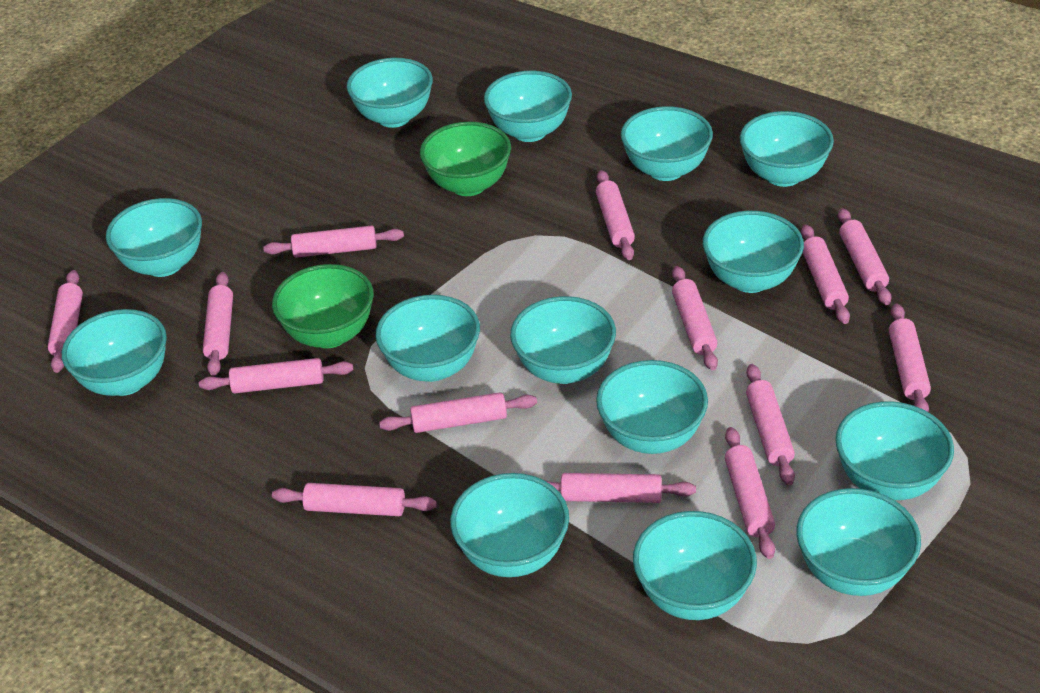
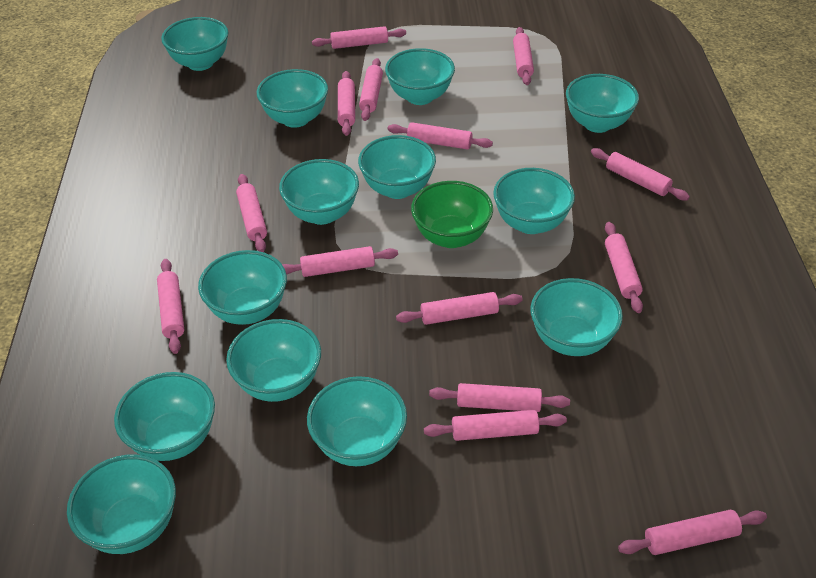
green bowl: [272,264,374,348] [420,122,511,196] = 2 -> [411,181,493,248] = 1
turquoise bowl: [62,309,167,396] [106,198,202,277] [347,58,433,128] [375,295,480,382] [450,473,569,577] [484,71,572,142] [510,296,616,384] [596,360,708,454] [621,106,713,181] [633,511,757,620] [703,211,804,293] [740,111,834,187] [796,488,921,596] [835,401,954,500] = 14 -> [67,455,176,554] [114,372,215,461] [161,17,229,71] [198,250,287,325] [226,319,321,402] [257,69,328,128] [279,159,359,225] [307,376,407,466] [358,135,436,199] [385,48,455,105] [493,168,575,234] [531,278,623,356] [566,74,639,133] = 13

